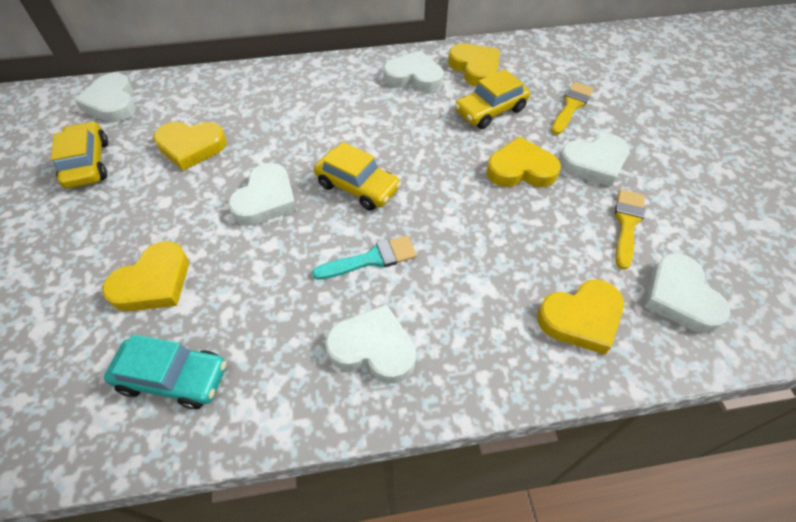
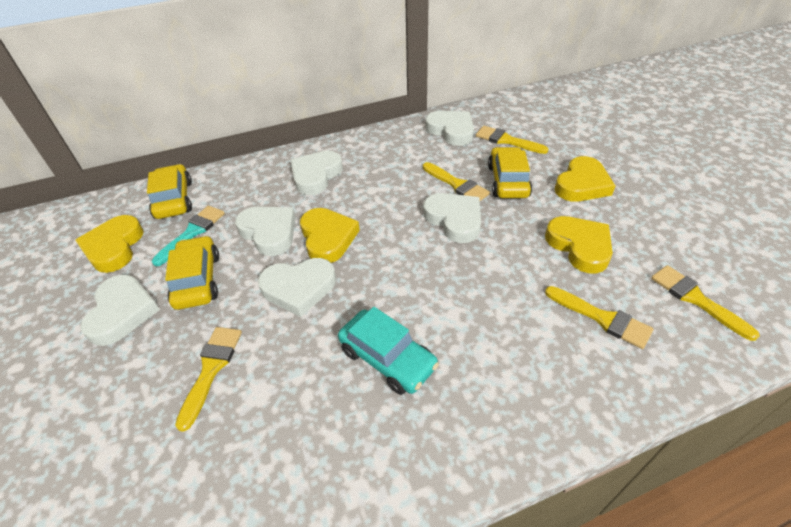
yellow brush: [551,82,594,135] [615,189,645,270] = 2 -> [175,327,242,432] [423,162,490,201] [476,126,548,154] [545,286,653,349] [651,265,760,341] = 5
yellow heart: [102,241,189,312] [153,122,227,171] [448,43,500,87] [486,137,561,187] [537,279,624,355] = 5 -> [76,215,144,273] [300,208,360,263] [545,216,613,274] [554,156,615,202] = 4

